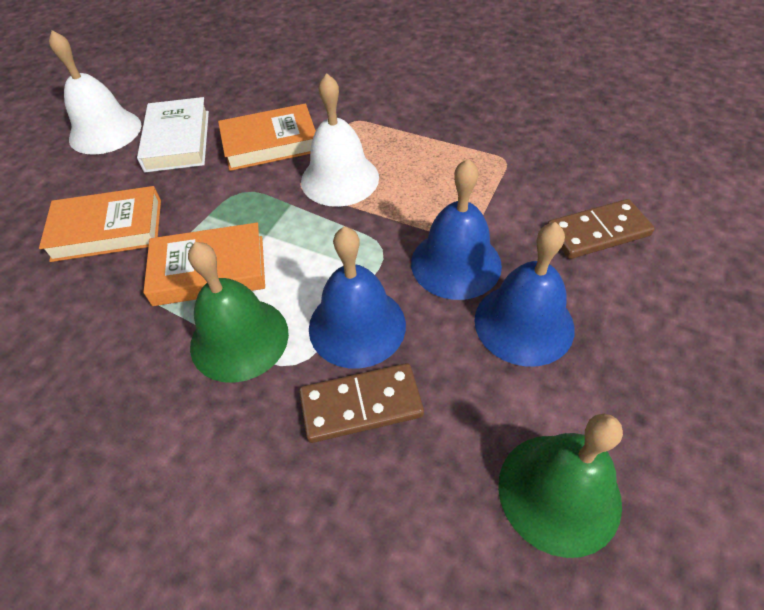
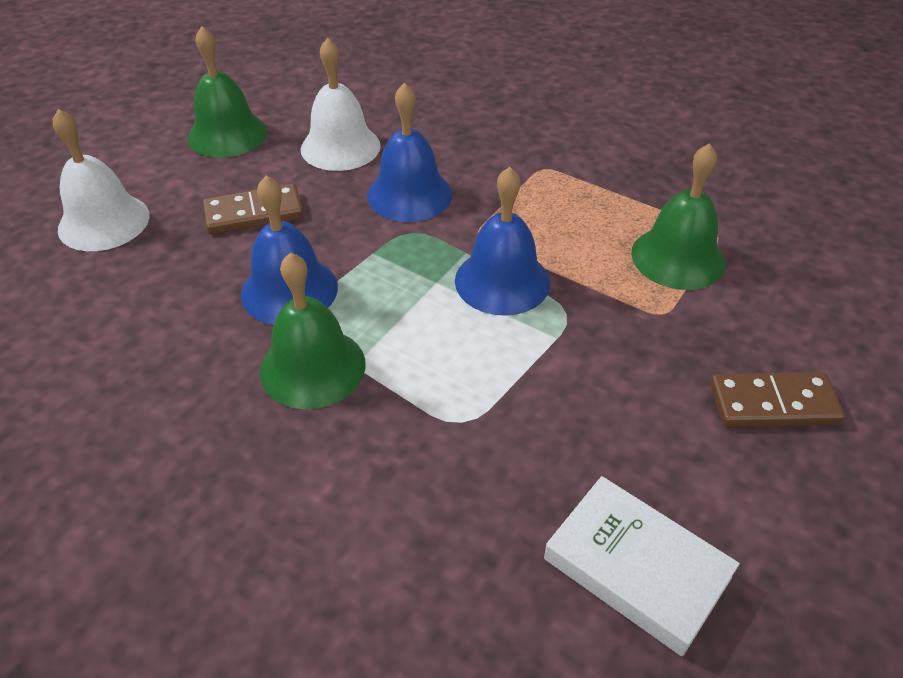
green bell: [188,242,289,383] [498,414,623,558] = 2 -> [188,26,267,158] [260,252,366,409] [631,143,725,290] = 3
orange book: [39,186,161,262] [143,223,265,306] [218,104,316,171] = 3 -> none = 0

